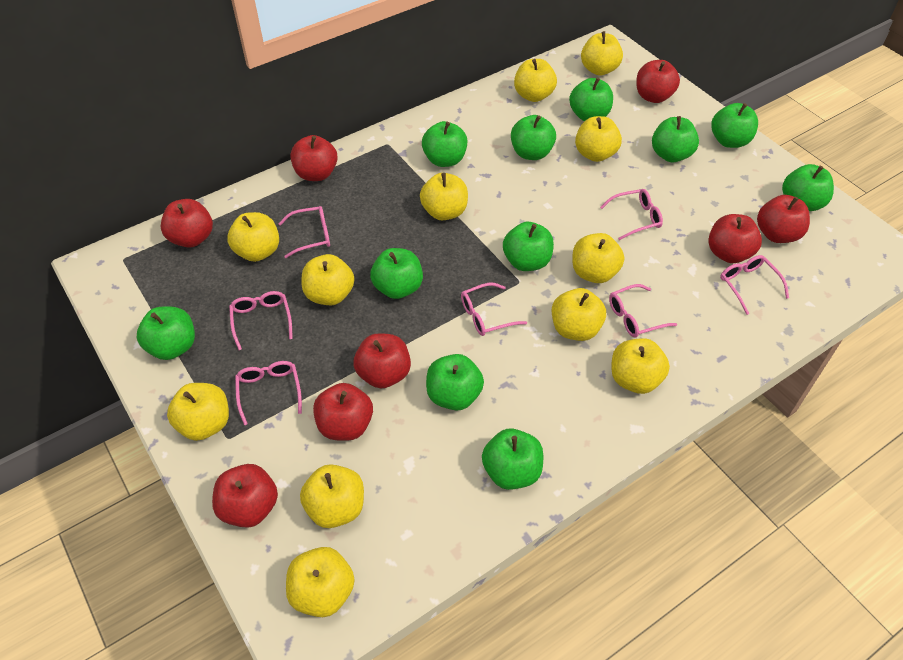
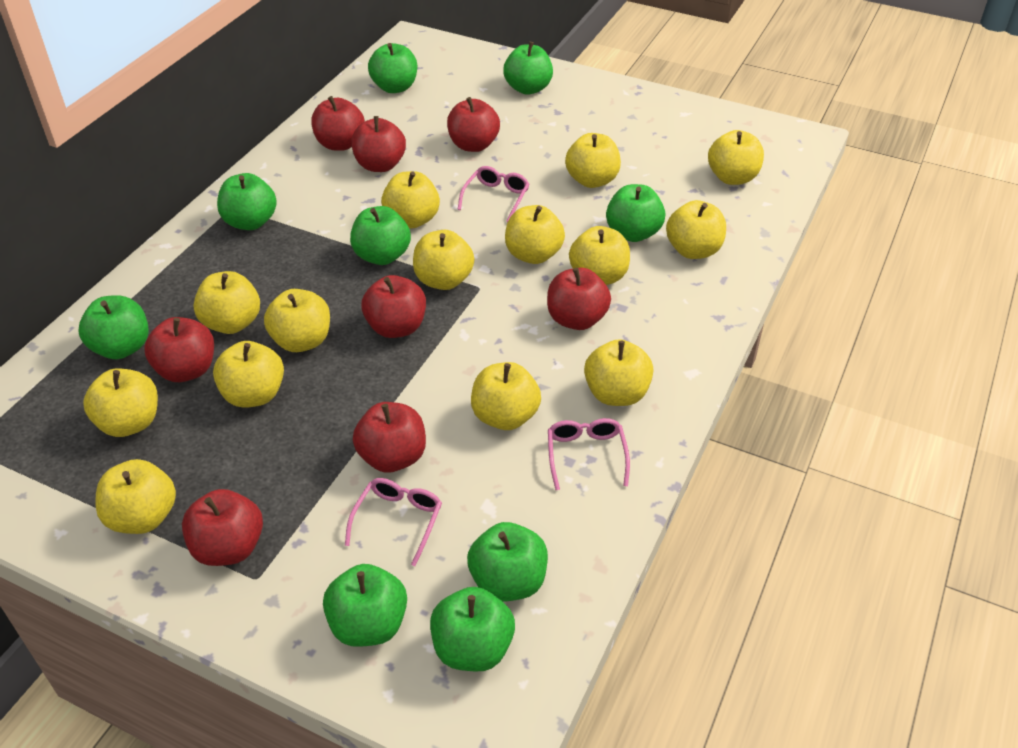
green apple: [137,306,195,360] [370,248,423,299] [422,121,468,167] [426,354,484,410] [482,429,543,490] [503,222,554,271] [511,115,556,160] [569,77,613,121] [652,116,699,162] [711,103,758,148] [782,164,834,211] = 11 -> [79,295,148,359] [217,173,277,230] [323,564,407,647] [350,206,411,265] [368,43,417,93] [430,587,515,671] [467,522,548,601] [503,42,553,95] [606,184,665,242] = 9
pink glasses: [229,291,293,350] [235,361,302,425] [278,206,330,258] [461,283,527,336] [600,189,663,240] [609,284,677,338] [720,255,789,315] = 7 -> [345,478,442,566] [457,166,529,222] [548,418,630,490] = 3
yellow apple: [167,383,229,441] [227,212,279,262] [286,547,355,617] [300,464,364,528] [302,254,354,305] [420,173,468,220] [514,59,557,102] [552,288,606,341] [572,233,624,283] [575,116,622,162] [581,31,623,75] [611,338,670,394] = 12 -> [83,368,158,437] [96,459,176,534] [193,271,260,334] [213,341,284,408] [264,289,330,352] [381,171,440,228] [413,230,474,290] [471,362,541,430] [505,205,565,264] [565,133,621,188] [569,226,630,285] [584,339,654,406] [666,200,726,259] [708,130,764,185] = 14

